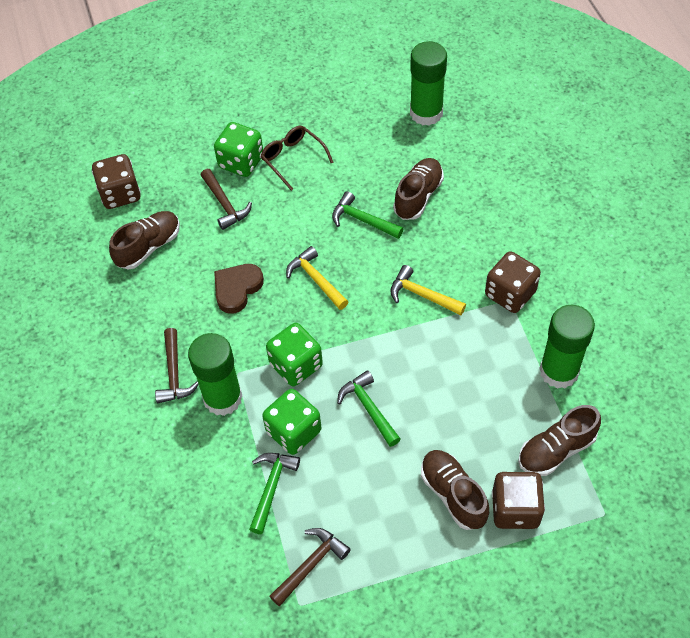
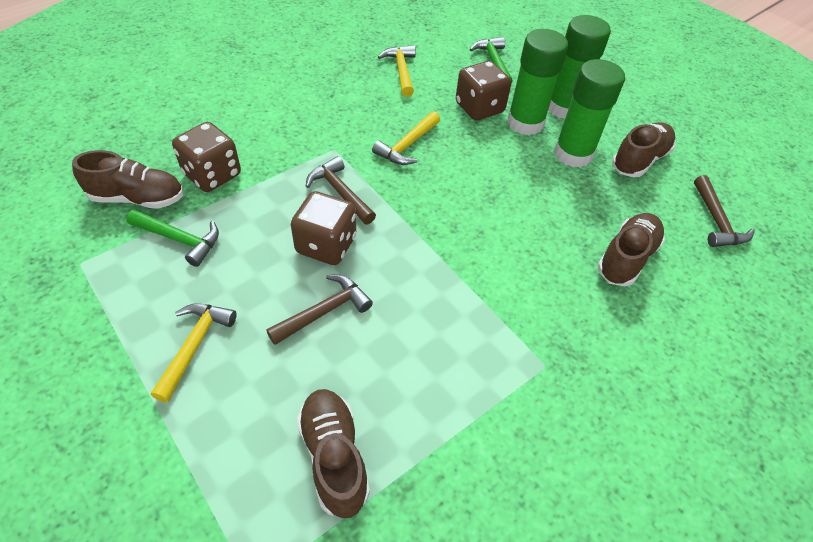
brown glasses: [261,126,334,191] = 1 -> none = 0
brown heart: [214,264,264,314] = 1 -> none = 0
green dice: [214,122,263,177] [262,389,321,455] [266,323,323,386] = 3 -> none = 0
green hammer: [249,453,300,534] [332,191,403,239] [337,370,401,447] = 3 -> [126,210,219,267] [470,37,513,83] = 2
yellow hammer: [286,246,349,310] [390,265,466,316] = 2 -> [151,303,237,403] [372,111,440,165] [378,45,416,97] = 3

